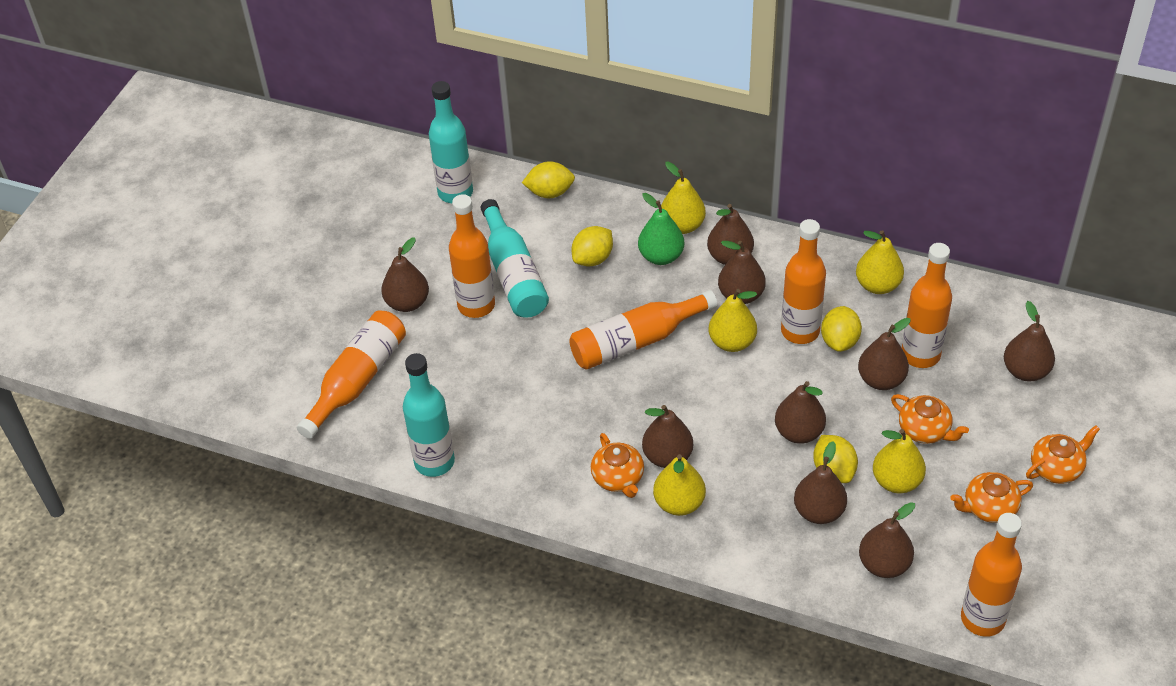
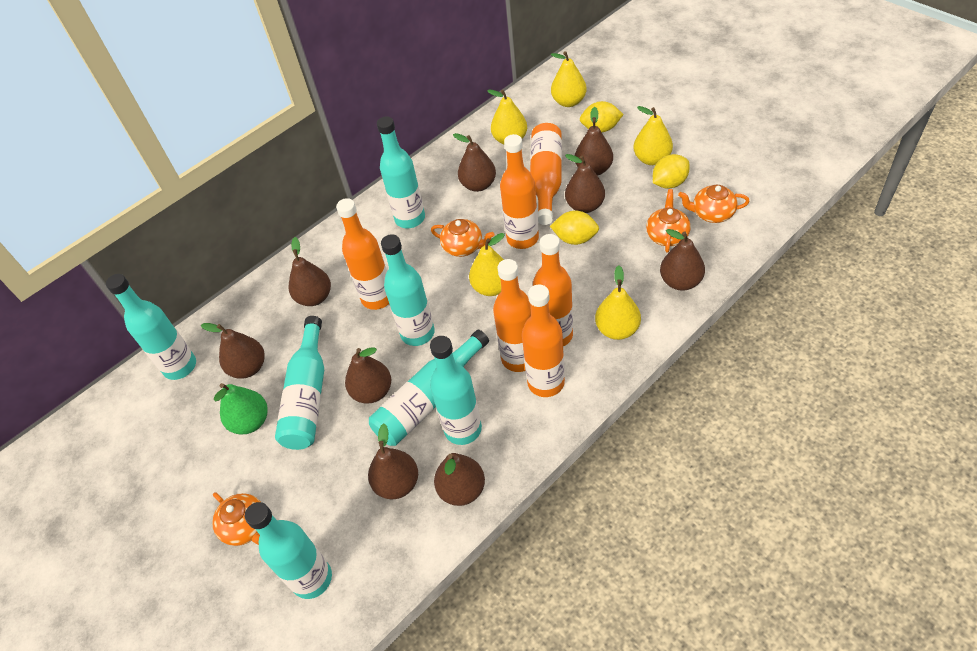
turquoise bottle: [403,353,455,477] [429,81,473,203] [480,199,549,317] = 3 -> [106,274,196,380] [245,502,332,599] [275,316,324,450] [369,330,489,446] [377,116,425,229] [381,234,435,346] [430,336,482,445] = 7
yellow lemon: [522,161,575,198] [572,226,613,266] [813,435,858,483] [821,306,862,352] = 4 -> [550,211,599,245] [580,101,624,133] [653,154,690,189] = 3

